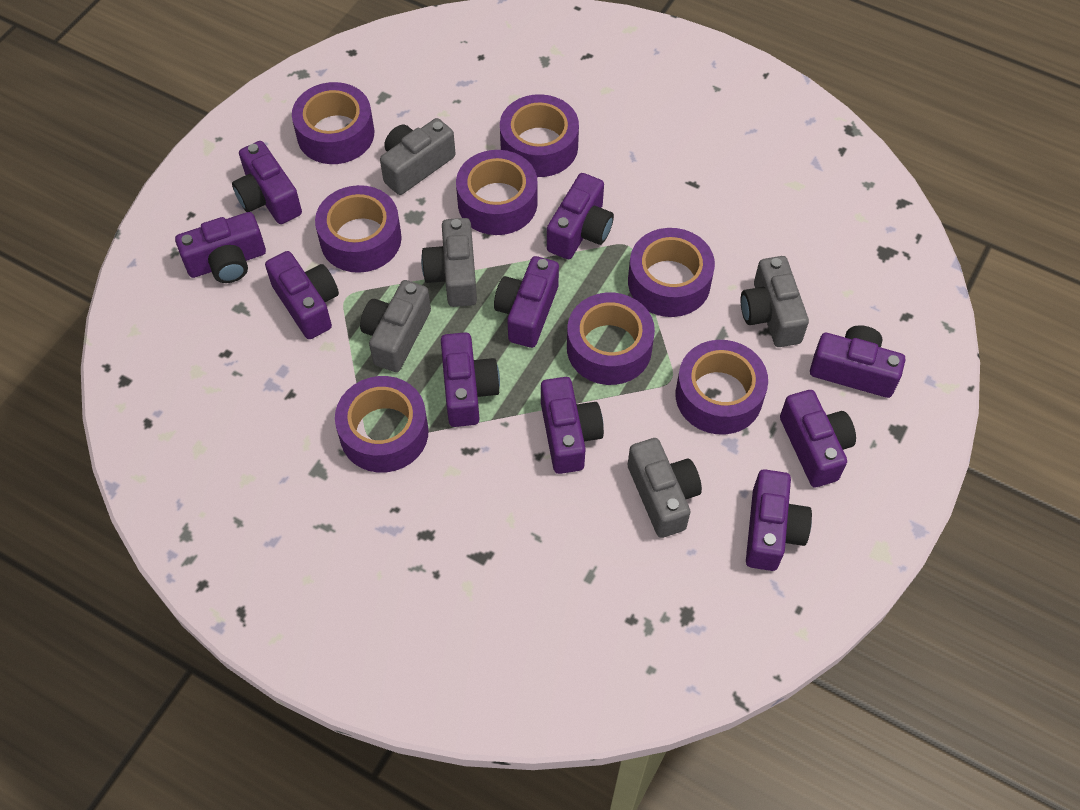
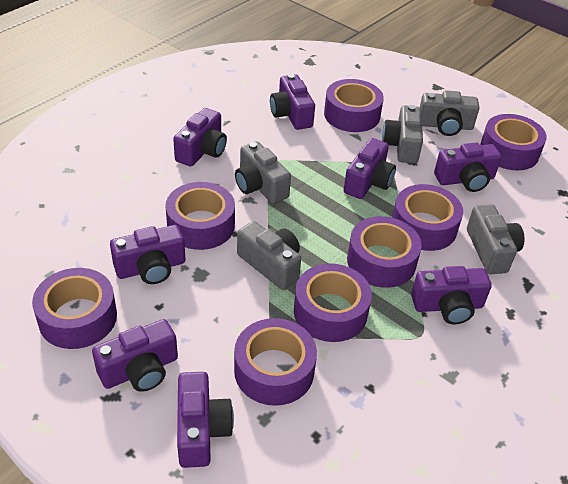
purple camera: [175,212,266,283] [232,141,302,224] [265,251,339,339] [441,332,500,427] [494,256,559,348] [541,377,604,474] [547,173,614,259] [746,469,812,571] [780,390,856,487] [810,325,905,398] = 10 -> [92,319,178,392] [110,225,185,284] [173,108,227,167] [177,372,234,468] [270,74,315,130] [344,138,396,199] [411,266,492,324] [434,142,502,192] = 8

